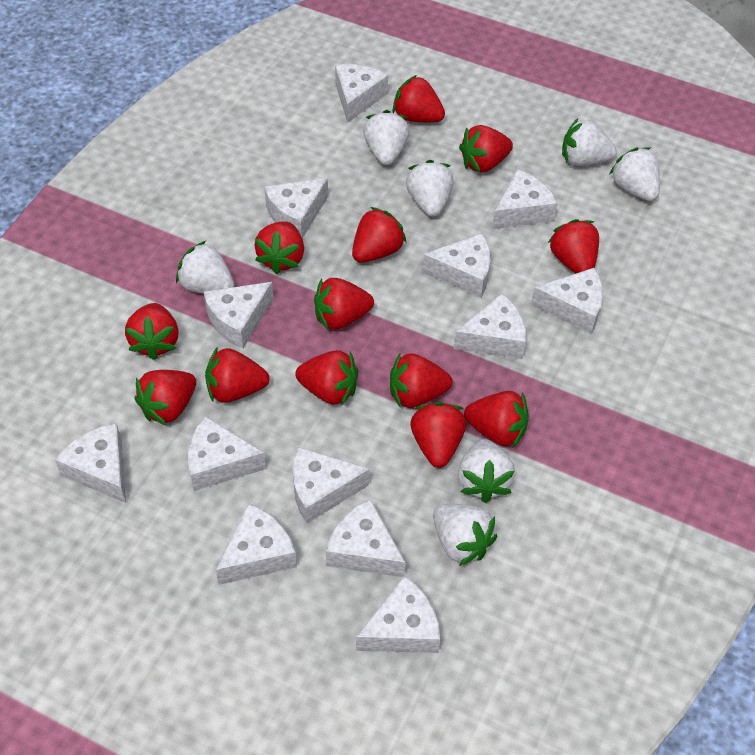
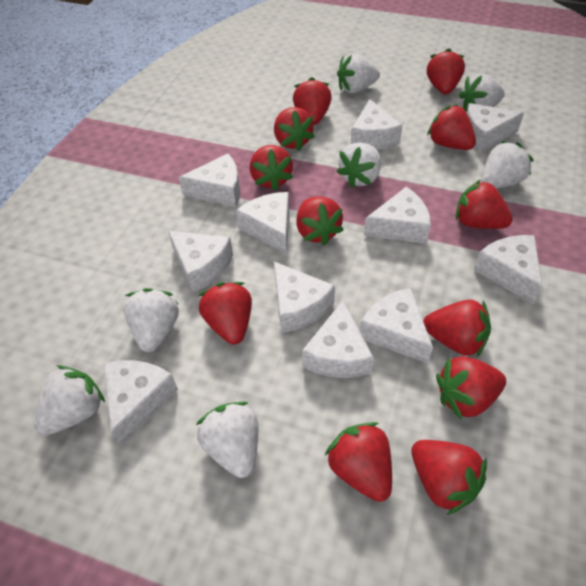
red strawberry: [125,303,179,360] [135,370,196,426] [205,347,270,403] [255,222,304,274] [295,350,358,406] [314,278,374,330] [352,207,407,263] [390,353,452,408] [392,75,445,122] [410,402,466,468] [459,125,513,173] [464,391,529,447] [548,219,599,273] = 13 -> [198,282,252,344] [250,145,293,191] [274,107,315,151] [293,77,332,125] [296,196,344,246] [325,422,392,502] [411,440,487,515] [423,300,491,357] [427,48,465,94] [427,105,476,150] [436,356,506,419] [456,180,513,229] = 12
white cheese: [55,423,126,503] [188,416,266,491] [204,282,274,349] [216,503,297,585] [264,178,328,238] [293,447,370,524] [326,499,406,577] [335,64,388,123] [356,576,440,653] [422,233,490,298] [454,293,526,359] [492,169,558,229] [531,268,603,334] = 13 -> [104,360,178,446] [168,231,233,292] [179,154,240,207] [236,192,289,254] [274,261,335,333] [302,301,374,378] [351,99,403,149] [360,288,433,363] [364,187,431,244] [467,103,524,152] [474,235,543,305] = 11

